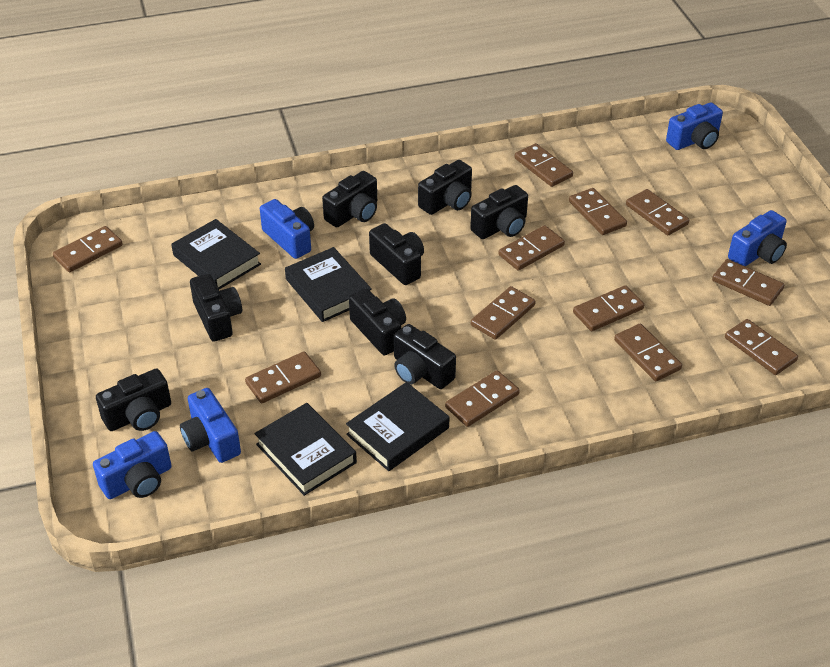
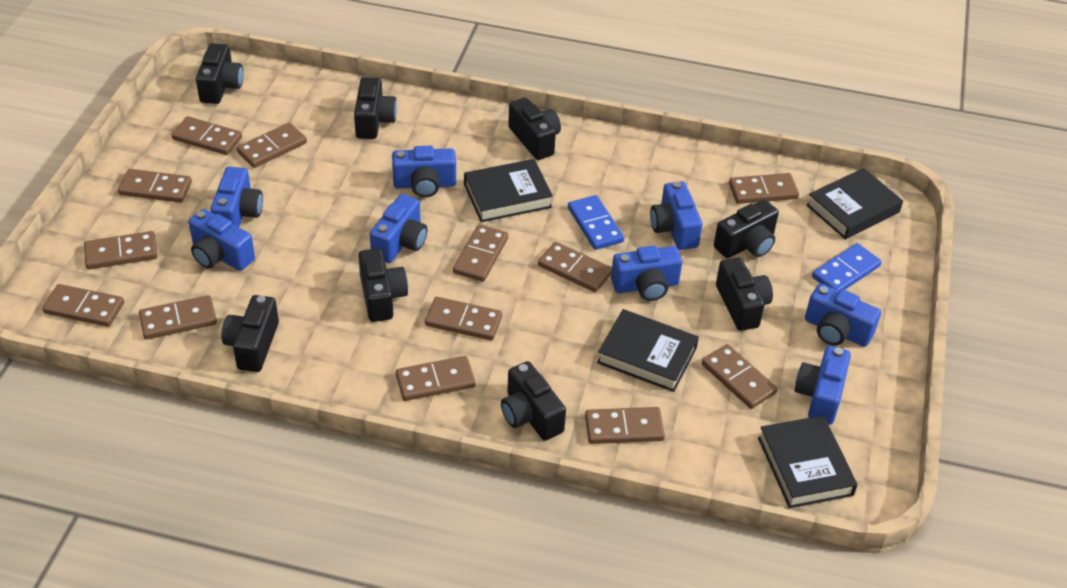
blue camera: [93,431,172,499] [180,388,241,463] [260,199,314,259] [666,102,723,150] [728,210,787,266] = 5 -> [189,209,255,271] [211,167,263,227] [370,194,427,263] [392,146,456,197] [611,246,682,301] [650,181,702,250] [794,346,851,425] [805,284,881,347] = 8
blue domino: none = 0 -> [568,195,624,250] [812,243,882,291] = 2
brown domino: [53,226,123,272] [245,352,321,403] [445,370,520,427] [471,286,536,340] [499,225,565,271] [515,143,573,187] [569,188,627,235] [573,285,644,331] [614,324,682,381] [626,189,689,235] [712,259,784,306] [725,319,798,375] = 12 -> [42,284,124,327] [84,231,157,269] [118,169,192,203] [139,295,217,340] [171,116,242,155] [237,123,307,168] [396,356,476,401] [425,297,502,340] [453,225,508,282] [538,242,612,292] [585,407,665,444] [702,344,777,409] [729,173,799,204] = 13

